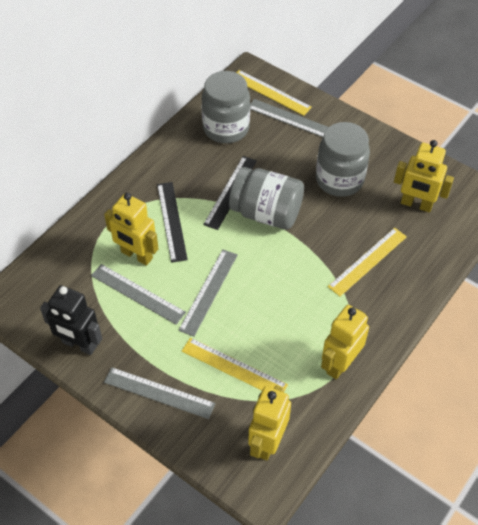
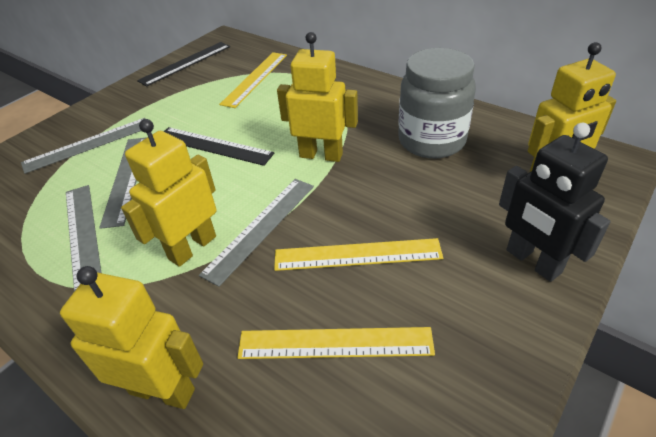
grey jar: [202,71,250,143] [229,167,304,229] [316,122,370,197] = 3 -> [398,48,476,158] = 1

